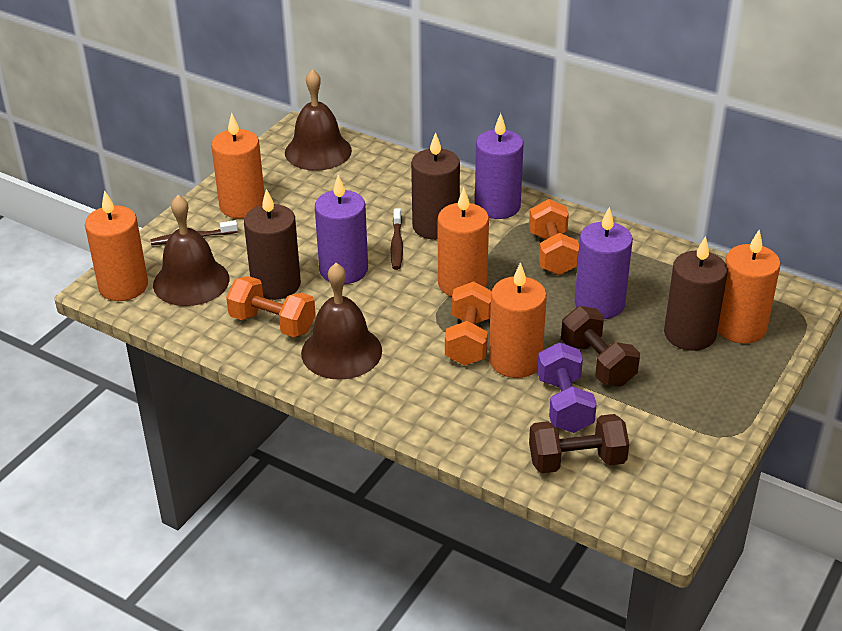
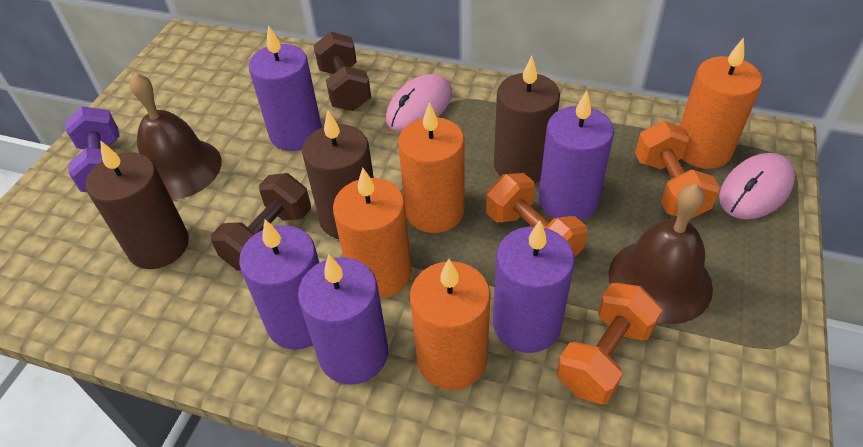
brown bell: [153,195,229,306] [285,69,352,171] [301,263,382,380] = 3 -> [130,73,221,200] [609,184,713,324] = 2
brown toothbrush: [150,220,238,245] [390,208,403,270] = 2 -> none = 0
orange candle: [85,191,148,301] [211,113,264,219] [438,188,489,297] [489,262,547,378] [717,230,781,344] = 5 -> [333,168,412,299] [398,102,465,233] [410,259,491,390] [680,37,762,169] = 4
pink mouse: none = 0 -> [386,74,452,132] [719,153,795,219] = 2
purple candle: [315,175,368,284] [475,113,523,219] [575,207,633,319] = 3 -> [239,219,319,350] [249,25,322,151] [298,254,388,385] [493,221,575,353] [539,91,614,221] = 5

